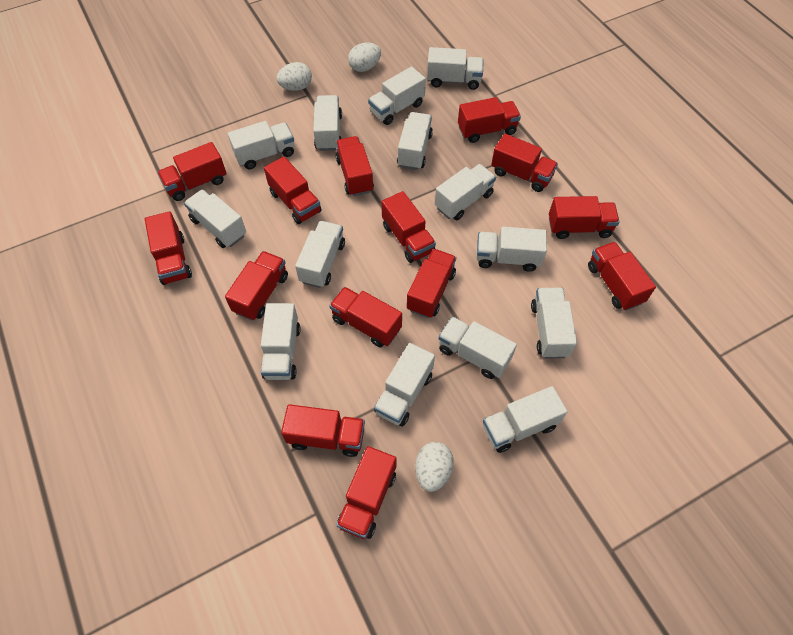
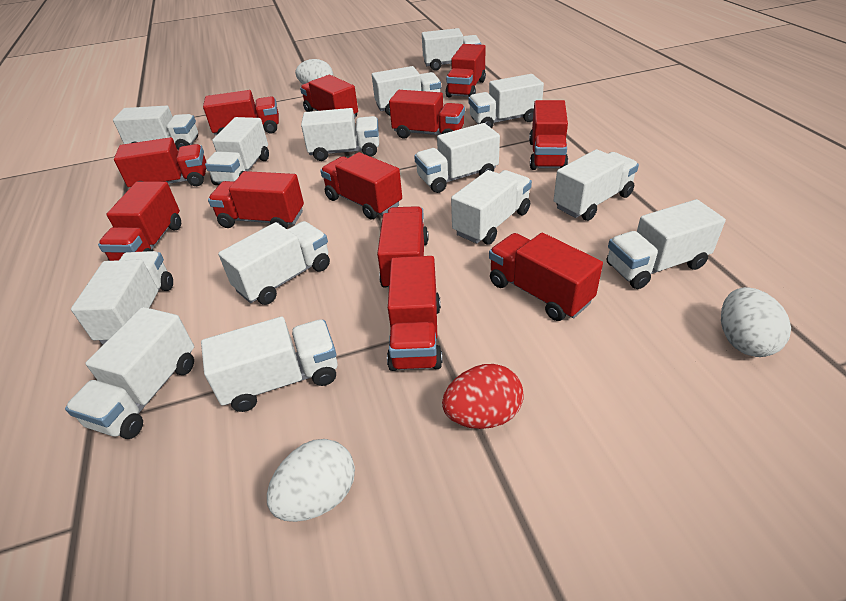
red egg: none = 0 -> [442,364,523,429] = 1
red truck: [145,211,192,285] [157,142,227,201] [225,251,288,321] [264,157,322,224] [281,404,365,457] [329,287,402,348] [336,136,374,196] [336,446,396,539] [381,191,436,263] [407,249,456,318] [458,97,521,143] [491,134,558,192] [549,196,620,239] [588,242,656,310] = 14 -> [98,181,181,261] [114,137,206,188] [203,90,279,136] [208,171,304,229] [300,75,358,118] [320,152,402,220] [377,206,428,288] [387,256,443,371] [389,90,465,139] [446,44,486,98] [489,233,603,321] [529,100,568,170] = 12

